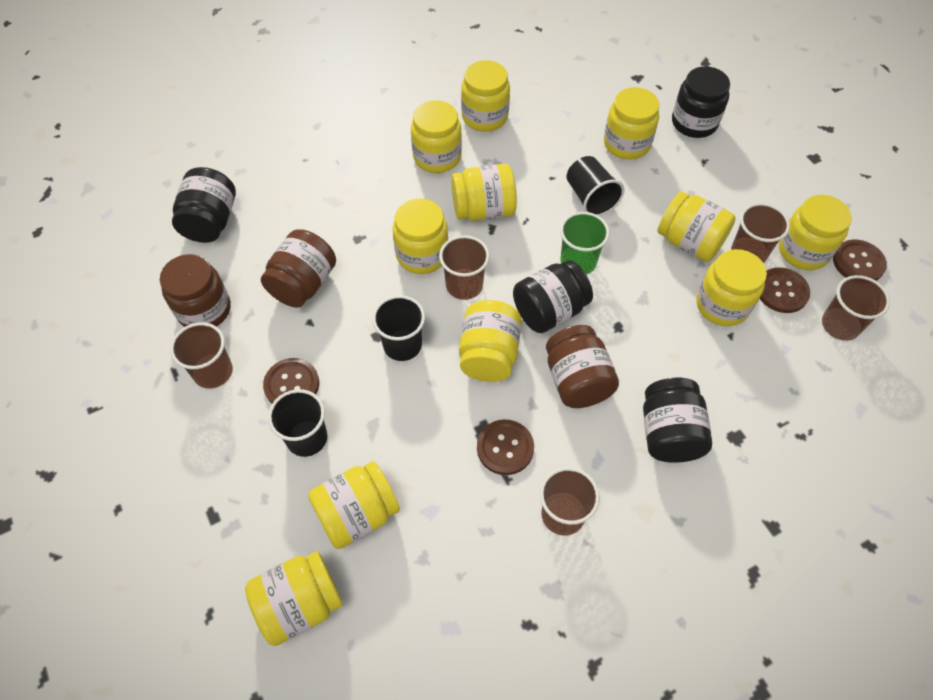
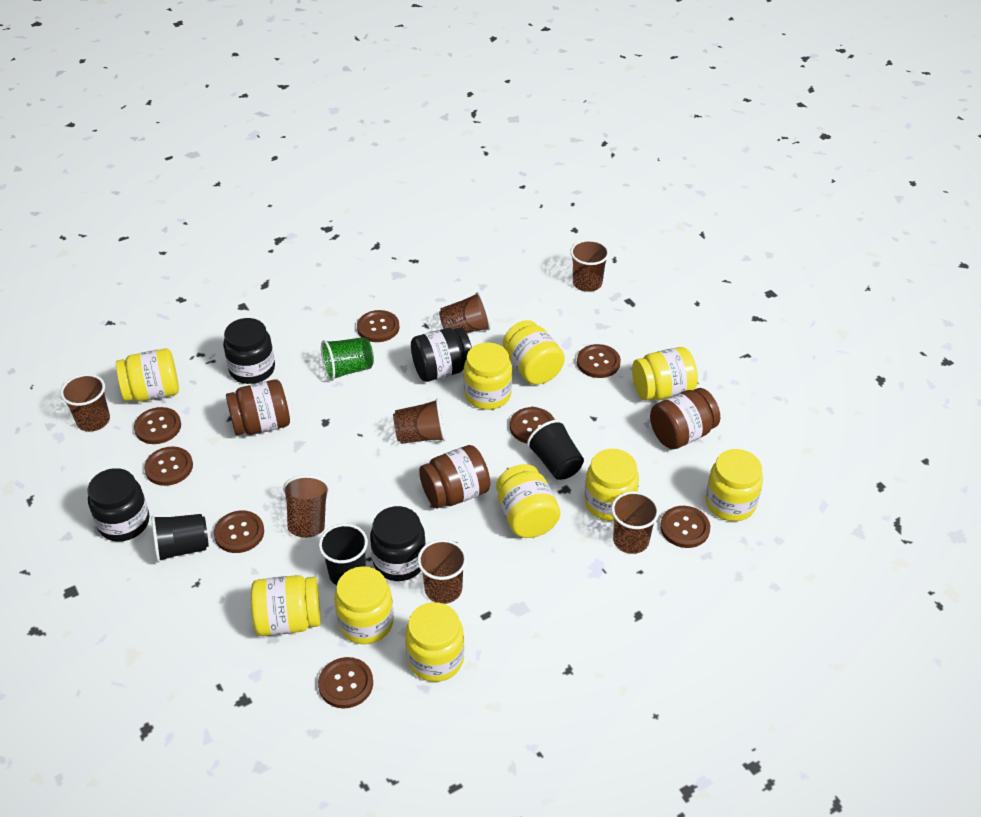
brown button: [263,358,319,404] [477,419,534,475] [760,267,810,313] [833,240,887,281] = 4 -> [134,407,181,444] [144,447,193,486] [214,511,264,553] [318,657,373,708] [357,310,399,342] [510,407,555,443] [577,344,621,378] [660,506,710,548] = 8
brown cup: [170,322,233,389] [439,235,490,300] [540,467,600,536] [731,203,790,263] [822,275,890,341] = 5 -> [60,374,110,432] [283,475,329,538] [393,398,446,444] [417,539,467,604] [439,292,491,333] [570,239,609,292] [611,491,659,554] = 7
yellow jar: [245,551,343,646] [308,461,400,549] [392,199,448,274] [411,100,462,173] [451,164,517,221] [459,300,522,382] [461,60,510,132] [604,87,659,159] [658,192,736,262] [696,249,767,326] [779,195,852,270] = 11 -> [116,349,179,402] [251,575,321,636] [334,566,394,644] [405,602,464,682] [464,342,512,410] [496,464,560,538] [503,320,565,385] [585,449,639,521] [632,347,698,400] [706,449,763,521] = 10

